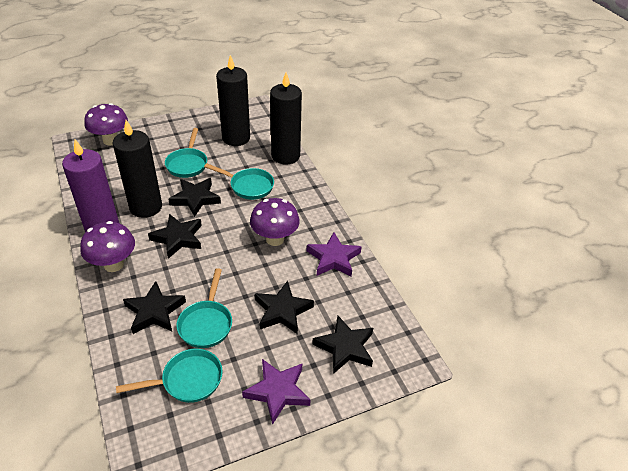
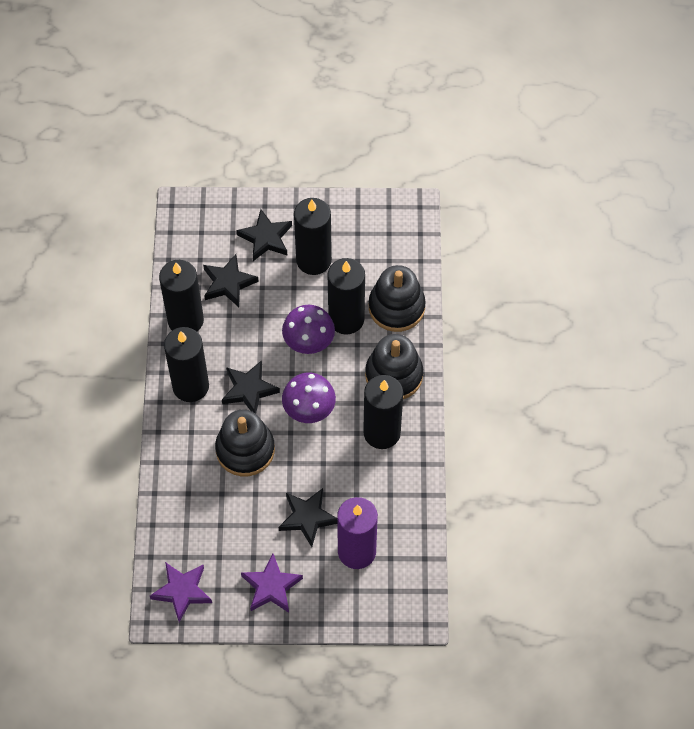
black candle: [112,120,162,218] [216,55,250,146] [270,73,302,165] = 3 -> [159,260,204,332] [164,327,209,402] [294,198,332,275] [328,258,365,335] [363,375,403,449] = 5
black stacking toy: none = 0 -> [215,409,275,476] [365,334,423,399] [369,265,426,332] = 3
black star: [123,281,186,334] [148,214,202,259] [168,178,221,217] [255,281,314,334] [312,316,373,374] = 5 -> [203,254,259,307] [222,360,280,414] [236,209,292,261] [279,488,337,547] = 4
purple mushroom: [80,221,135,272] [84,103,128,146] [250,198,300,246] = 3 -> [282,305,335,354] [282,373,336,423] = 2
turquoise pan: [116,349,223,403] [165,128,207,178] [177,268,232,348] [204,163,274,200] = 4 -> none = 0

